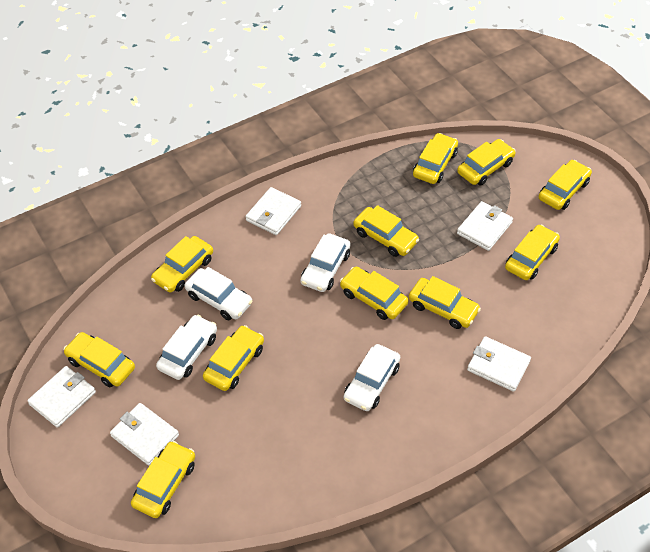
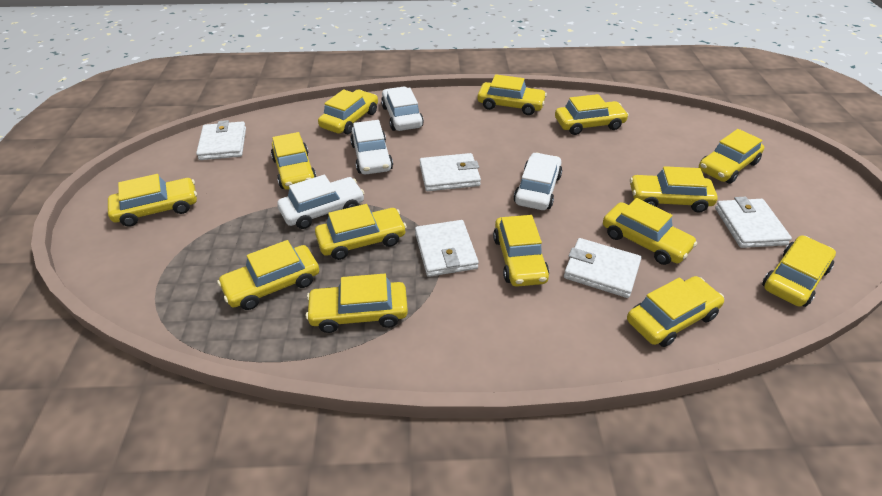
yellow car: [64,332,135,387] [131,441,195,518] [151,236,213,293] [203,325,264,391] [340,266,409,320] [353,205,419,257] [409,276,481,329] [413,133,458,184] [457,139,515,186] [505,224,560,280] [539,160,592,210] = 11 -> [108,174,197,227] [217,240,319,310] [271,132,317,190] [306,274,408,333] [315,204,407,260] [318,89,378,134] [477,74,547,115] [493,215,549,287] [555,94,629,135] [603,198,697,265] [627,276,724,347] [630,166,718,213] [699,129,764,184] [762,235,836,307] = 14

